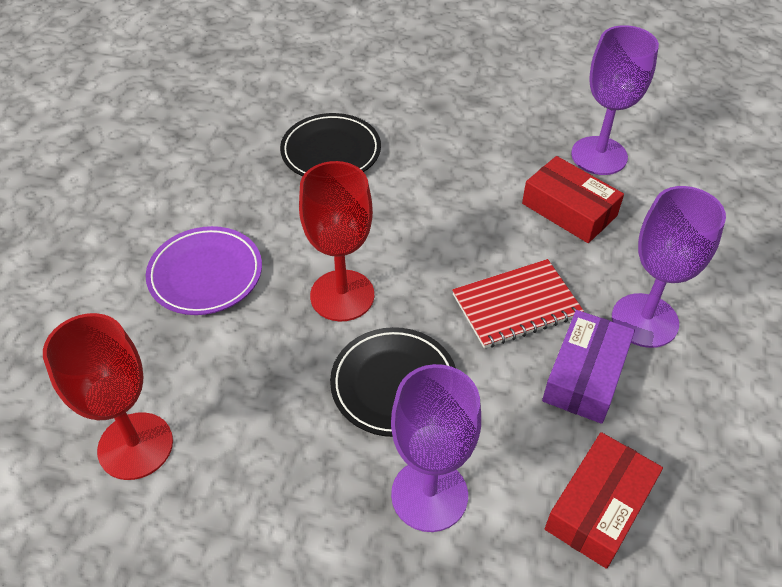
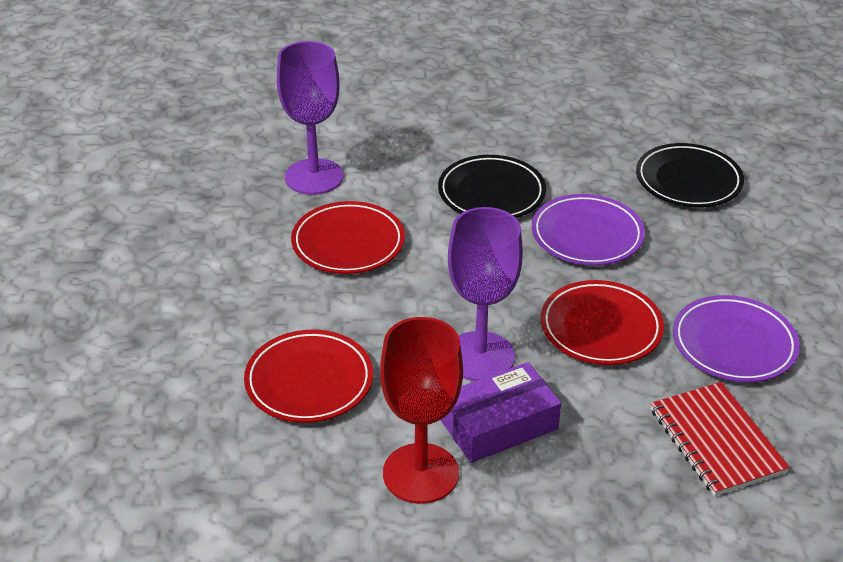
purple goblet: [391,364,481,532] [571,25,659,175] [612,186,726,348] = 3 -> [277,41,343,195] [448,207,523,381] = 2
purple plate: [146,226,262,315] = 1 -> [532,194,645,266] [673,295,800,382] = 2
red box: [522,156,624,243] [545,432,663,569] = 2 -> none = 0
red goblet: [43,313,173,480] [299,161,374,321] = 2 -> [380,317,463,504] = 1
red plate: none = 0 -> [244,330,373,423] [291,201,405,274] [541,280,664,365] = 3

